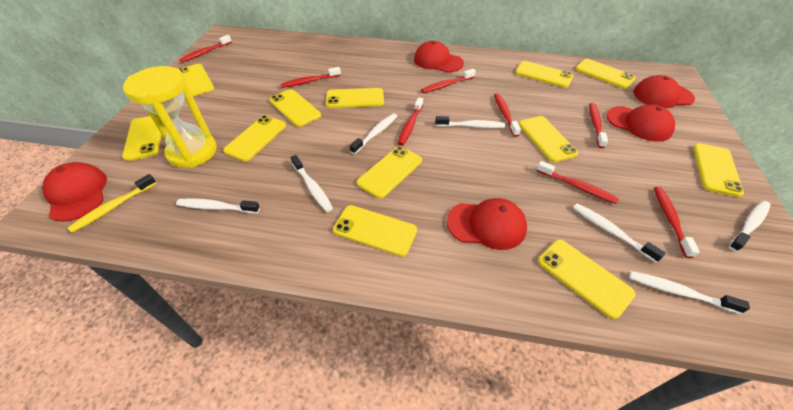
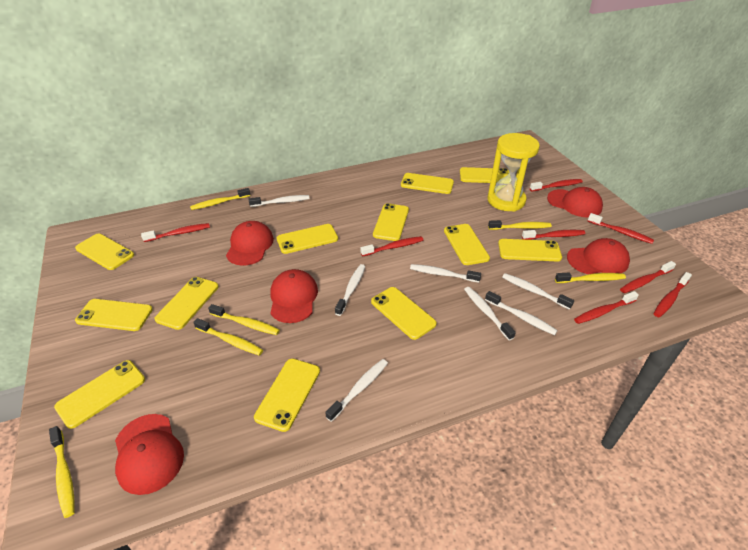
yellow toothbrush: [68,174,157,233] = 1 -> [49,426,75,518] [190,188,250,210] [193,318,263,356] [208,304,280,335] [488,220,552,230] [555,273,626,283] = 6

